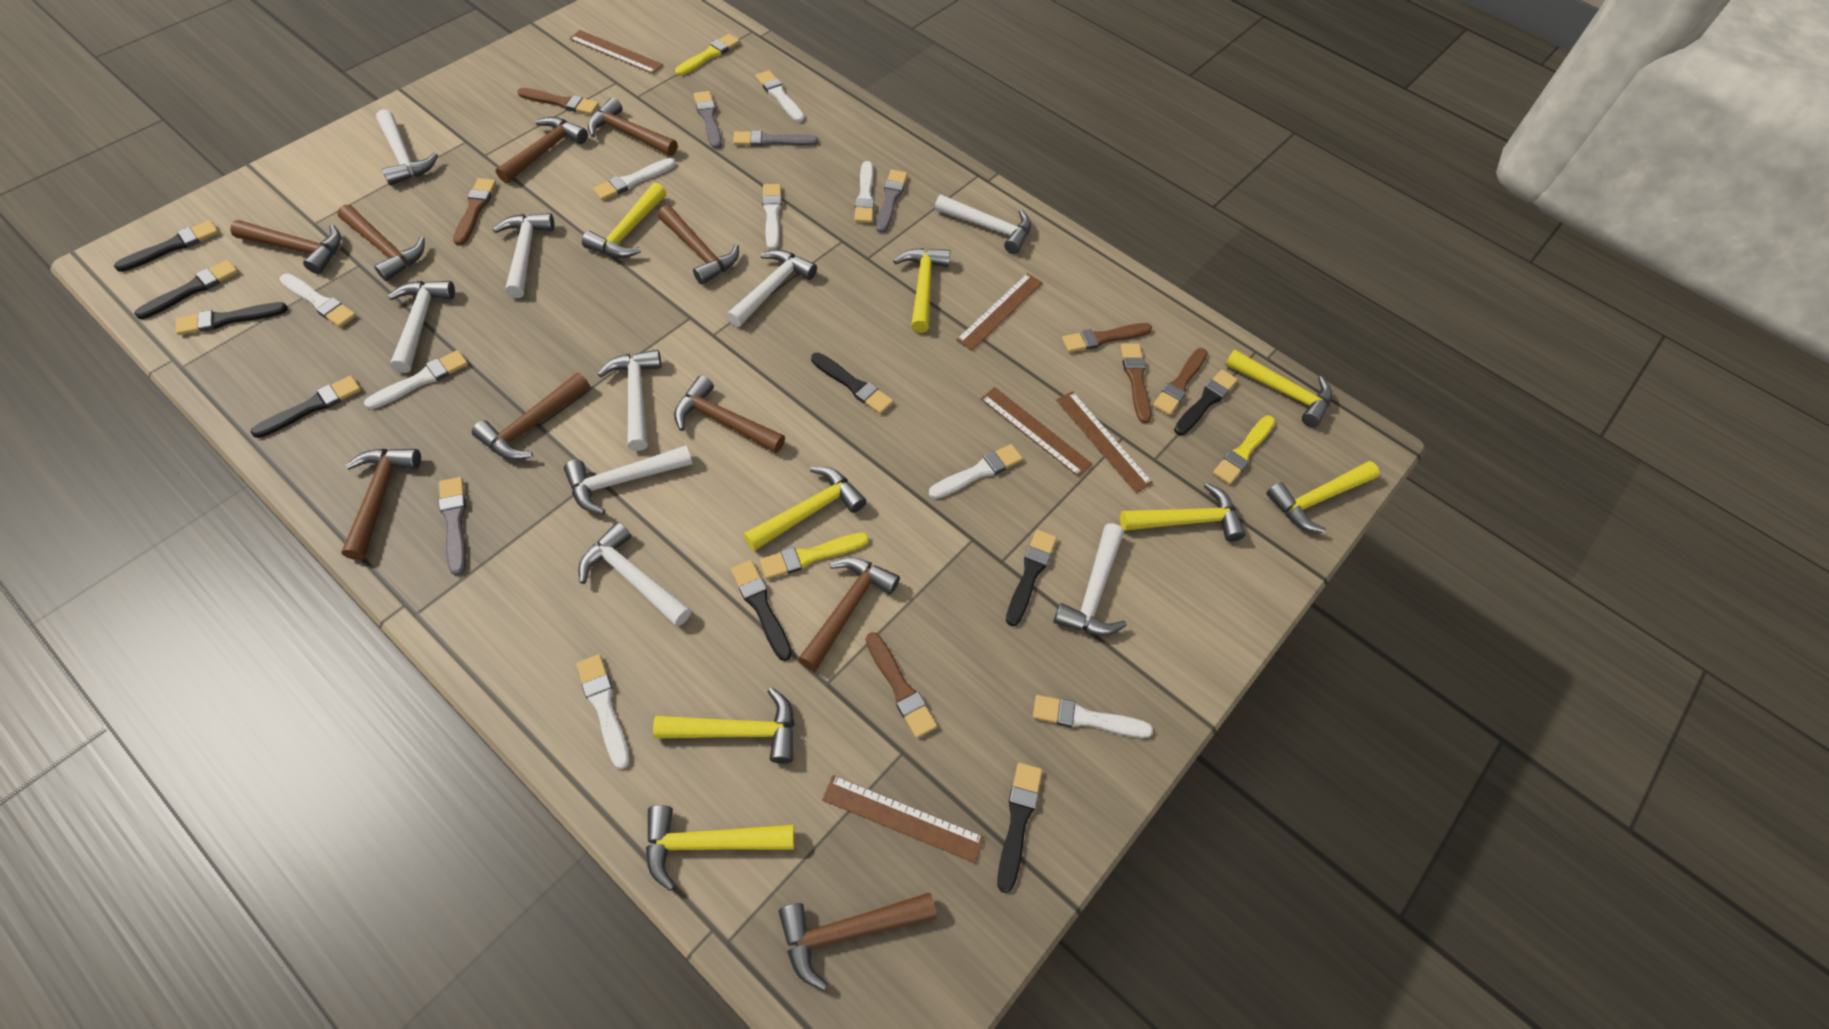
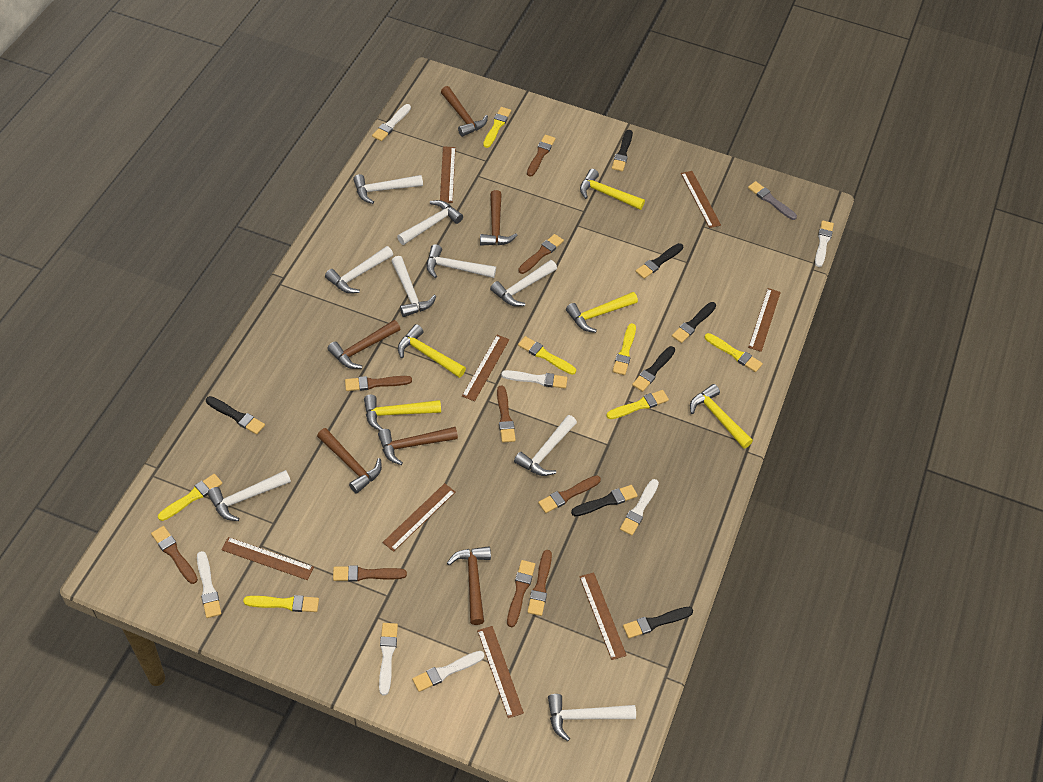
black brush: [114,220,219,272] [134,260,238,319] [176,302,287,335] [250,376,361,438] [731,560,792,661] [811,353,893,414] [997,763,1042,893] [1006,530,1057,626] [1174,369,1238,435] = 9 -> [206,396,265,435] [571,485,638,516] [612,130,633,172] [623,607,693,638] [632,346,675,392] [636,243,683,279] [672,302,716,343] = 7
brown brush: [453,178,496,245] [517,88,599,115] [866,632,937,738] [1062,323,1152,353] [1120,344,1151,423] [1153,348,1208,415] = 6 -> [151,526,198,584] [333,566,407,582] [345,376,412,391] [497,386,516,442] [507,560,535,627] [518,234,564,274] [527,135,555,177] [527,550,552,616] [538,475,601,513] = 9
brown hammer: [230,220,341,274] [338,205,425,281] [341,449,421,560] [472,373,590,460] [496,117,588,183] [588,97,678,156] [658,205,739,285] [674,375,785,453] [779,892,937,991] [798,557,900,671] = 10 -> [317,428,382,494] [328,320,400,369] [378,427,458,465] [441,86,488,137] [447,546,491,625] [480,190,518,246] = 6
brown ruler: [569,30,663,74] [822,775,984,863] [956,273,1043,351] [981,387,1092,477] [1056,391,1153,493] = 5 -> [221,537,314,580] [382,483,455,552] [440,146,456,203] [462,335,510,402] [477,626,524,718] [579,572,627,660] [681,171,721,228] [748,288,781,352] = 8
grey brush: [439,477,466,576] [693,91,722,149] [733,130,818,147] [876,170,907,233] = 4 -> [748,181,797,220] = 1
white brush: [279,274,356,327] [364,350,468,409] [576,654,630,769] [593,158,675,200] [756,70,804,122] [762,184,782,250] [854,161,874,223] [929,444,1023,499] [1033,695,1153,738] = 9 -> [197,551,221,618] [372,104,411,141] [379,623,398,696] [412,651,484,692] [501,370,567,389] [620,479,659,536] [815,220,834,267] = 7
yellow brush: [675,34,740,76] [760,532,869,579] [1213,415,1275,485] = 3 -> [158,474,223,521] [243,595,319,612] [483,107,511,148] [518,336,576,375] [606,390,669,419] [612,323,636,375] [705,333,763,372] = 7
yellow hammer: [582,183,666,258] [646,805,794,891] [653,687,794,764] [744,467,866,551] [893,248,950,333] [1120,483,1246,542] [1225,349,1332,427] [1266,461,1380,533] = 8 -> [364,395,441,431] [398,324,466,378] [566,292,638,333] [580,169,645,210] [690,384,753,449] = 5

